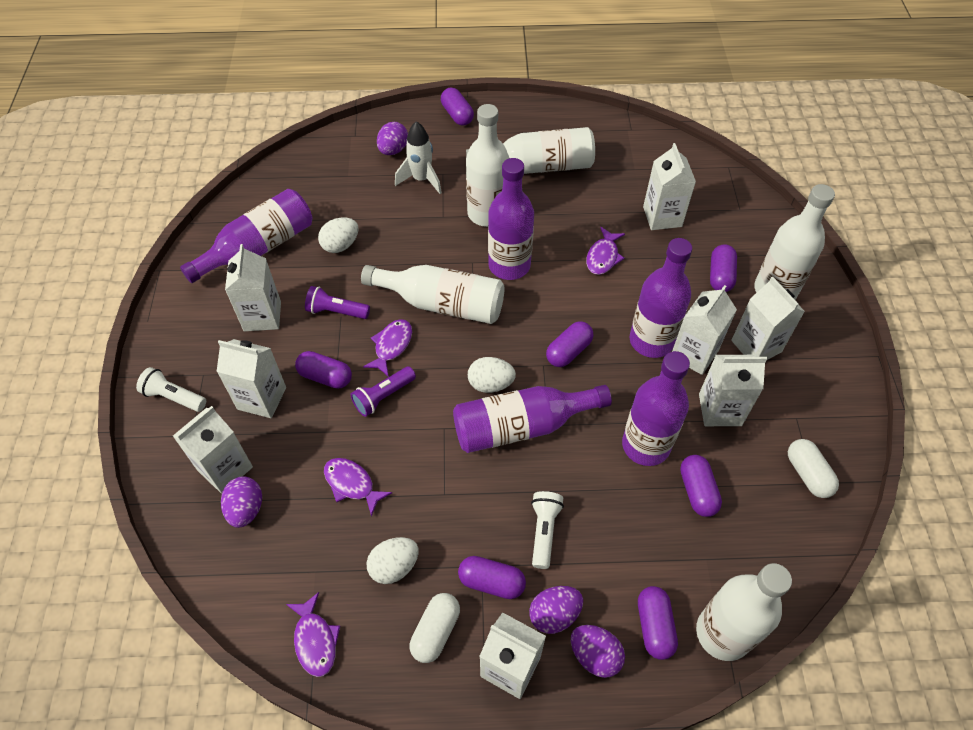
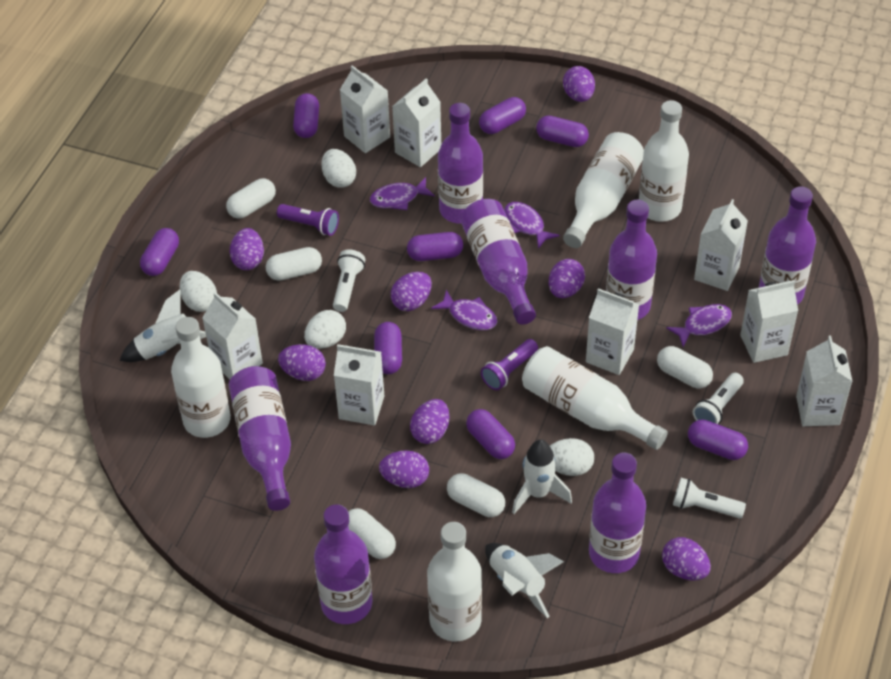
purple bottle: [180,189,313,283] [453,385,612,453] [488,158,534,280] [622,351,690,466] [630,238,692,358] = 5 -> [229,366,291,511] [314,504,372,624] [438,103,483,224] [461,199,536,325] [589,452,646,573] [606,200,657,320] [759,187,816,305] = 7
purple capsule: [295,351,352,389] [441,88,474,126] [458,556,526,599] [546,321,594,367] [638,586,678,660] [680,455,722,517] [710,244,737,292] = 7 -> [140,228,179,276] [293,93,319,138] [374,322,402,374] [407,232,463,261] [466,409,515,459] [479,97,526,134] [536,115,589,147] [688,419,748,460] = 8
purple egg: [221,477,262,528] [377,122,408,155] [529,586,583,634] [571,625,625,678] = 4 -> [230,228,264,270] [278,344,326,381] [379,450,429,488] [391,272,432,311] [410,399,450,444] [548,259,585,298] [563,66,595,102] [662,537,711,580] = 8
white capsule: [410,593,460,663] [788,439,839,498] = 2 -> [226,178,276,219] [266,247,322,281] [348,508,396,559] [447,473,505,517] [657,346,713,388] = 5
white egg: [318,218,359,253] [366,537,419,584] [468,357,516,393] = 3 -> [179,271,217,312] [304,310,346,349] [321,149,356,188] [550,438,594,476] = 4
white flashlight: [136,367,206,412] [531,491,564,569] = 2 -> [333,249,365,312] [673,478,746,518] [693,373,744,424] = 3
white rocket: [395,121,442,194] = 1 -> [119,290,206,362] [485,543,564,618] [512,439,572,514] = 3

